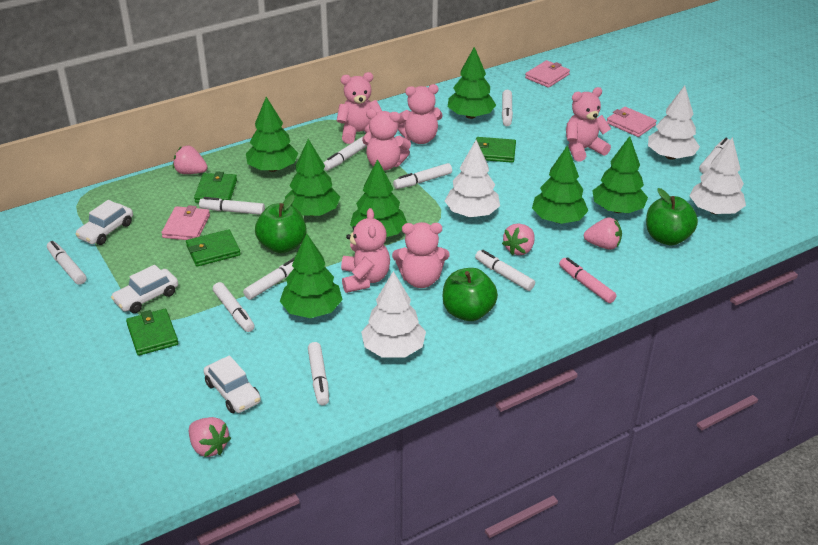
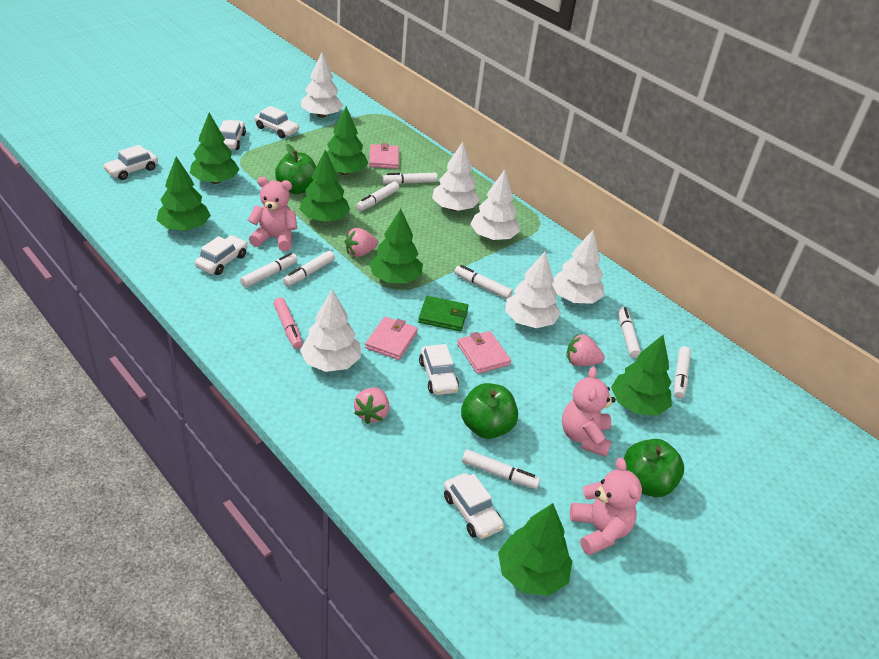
green wallet: [126,309,178,356] [186,229,241,267] [194,172,237,203] [476,137,516,163] = 4 -> [418,296,468,331] = 1
pink strawberry: [173,145,208,174] [189,417,231,457] [502,224,535,255] [584,217,622,250] = 4 -> [345,228,378,257] [354,388,389,424] [566,334,605,366] = 3
pink teddy bear: [337,72,382,144] [341,208,390,293] [362,109,411,170] [392,222,450,288] [398,84,443,144] [566,87,611,162] = 6 -> [248,177,297,251] [562,367,616,457] [570,458,642,555] = 3
white car: [76,200,133,245] [111,265,178,313] [204,355,261,413] = 3 -> [103,145,158,180] [195,235,247,275] [219,120,246,150] [254,106,299,138] [419,344,459,395] [444,473,504,539] = 6
white marker: [47,241,86,285] [199,197,265,215] [213,282,255,332] [243,257,295,300] [308,342,329,405] [324,136,367,171] [393,163,452,189] [475,250,535,291] [502,90,513,126] [699,138,729,174] = 10 -> [240,253,298,287] [283,251,335,286] [356,181,399,211] [382,172,437,184] [454,265,513,299] [462,450,540,489] [618,307,641,358] [674,346,691,399] = 8
white tree: [361,271,426,358] [445,140,500,217] [648,85,700,160] [689,137,746,214] = 4 -> [300,289,361,372] [301,53,343,118] [432,142,480,211] [470,170,520,240] [505,252,561,328] [552,230,604,304] = 6

